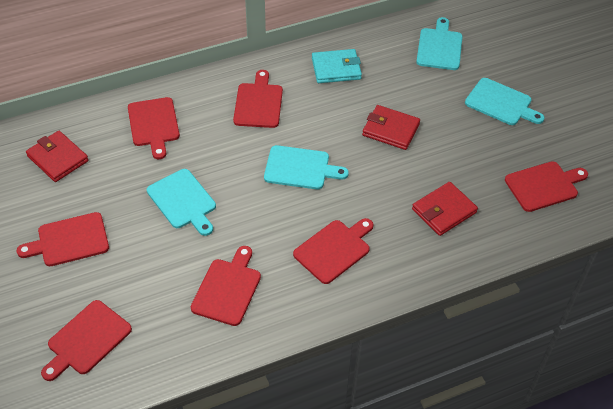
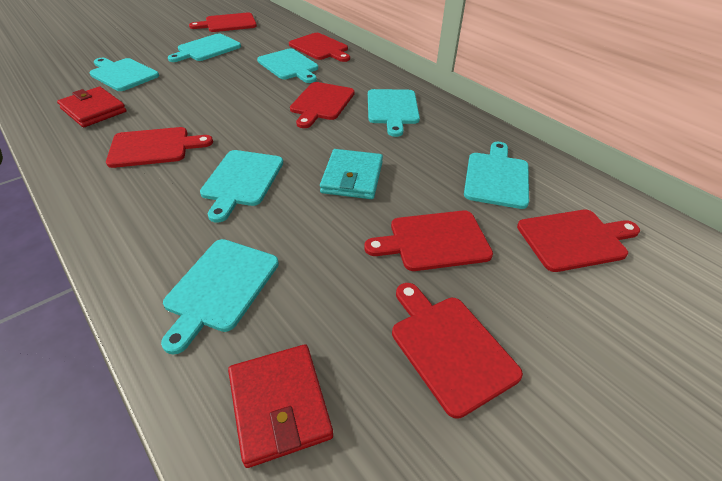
red wallet: [26,131,89,182] [362,105,420,150] [412,182,478,236] = 3 -> [57,87,127,127] [228,344,333,468] = 2
turquoise cutting board: [147,169,216,236] [264,145,349,189] [416,17,463,70] [465,78,545,125] = 4 -> [90,58,159,91] [161,239,279,355] [168,34,241,62] [200,150,283,223] [257,49,318,83] [368,89,420,137] [464,142,529,209] = 7

